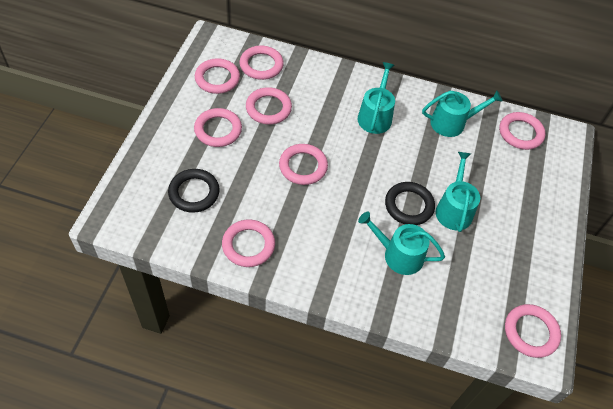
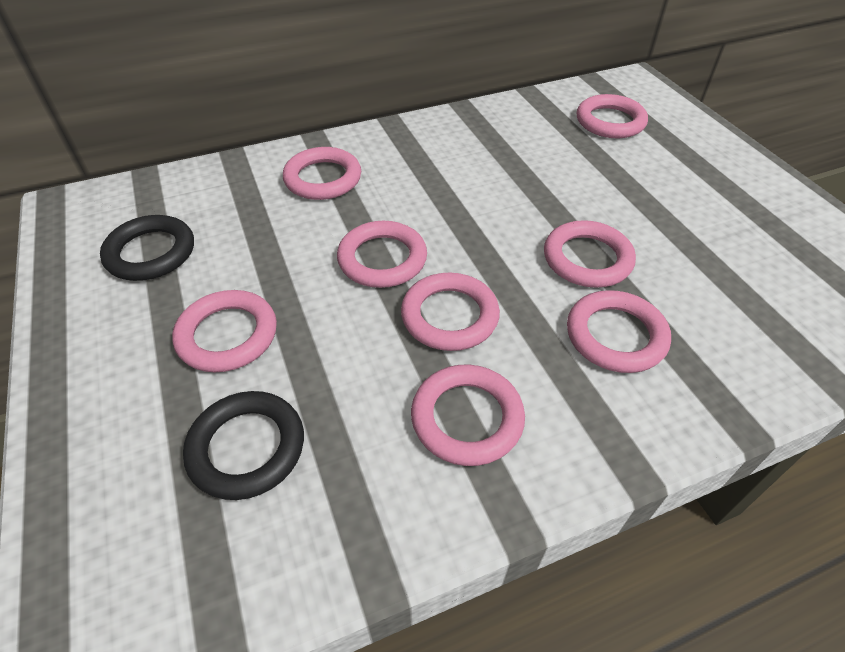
turquoise watering can: [358,62,395,134] [358,212,445,275] [422,90,503,137] [436,152,480,232] = 4 -> none = 0

